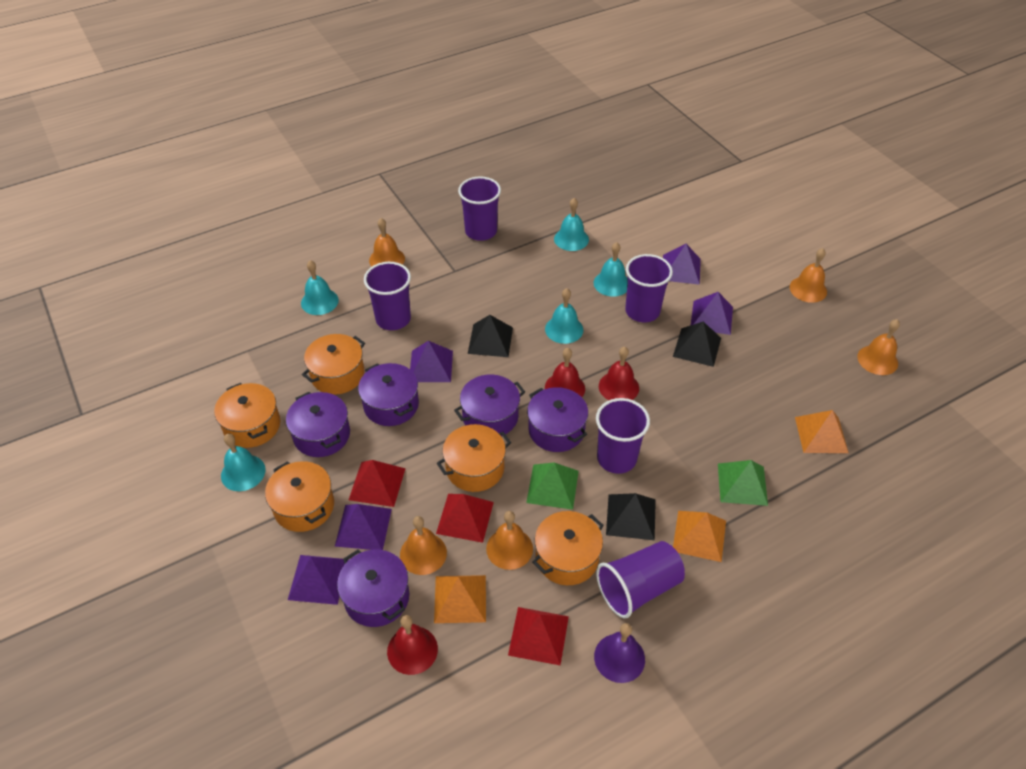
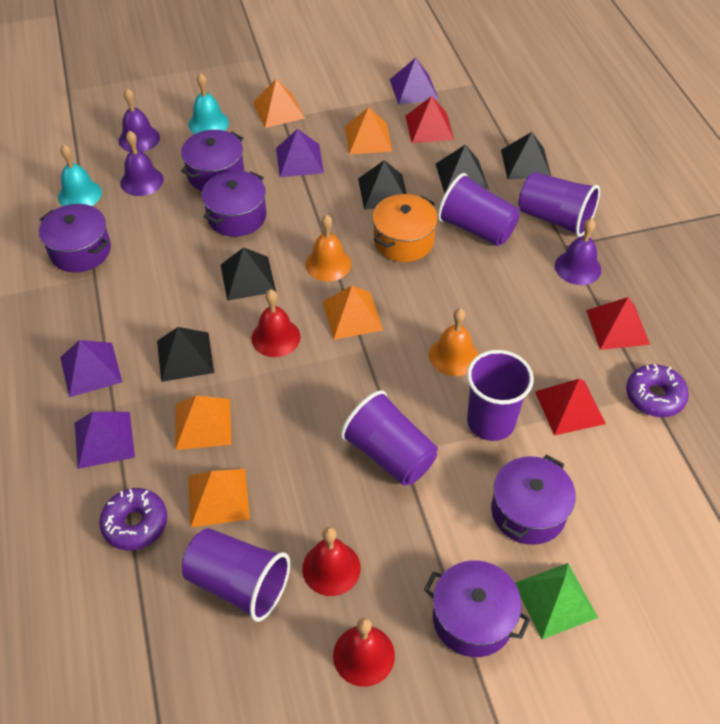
black pyramid: [468,315,513,357] [606,493,656,540] [673,322,721,367] = 3 -> [157,327,214,382] [221,247,276,301] [358,160,407,210] [436,145,489,193] [501,132,551,179] = 5
green pyramid: [526,463,579,510] [718,460,768,506] = 2 -> [515,563,598,639] = 1
orange bell: [369,218,405,267] [400,516,447,575] [486,511,533,570] [790,248,827,303] [857,319,900,375] = 5 -> [305,215,351,281] [429,308,479,376] = 2
orange pot: [214,383,280,448] [265,461,334,532] [302,334,365,395] [437,424,511,492] [532,511,604,585] = 5 -> [372,194,438,262] = 1
orange pyramid: [434,575,486,623] [673,511,726,562] [795,410,849,453] = 3 -> [175,396,231,450] [188,469,250,527] [253,79,305,128] [323,285,383,340] [345,107,392,155] = 5
purple bell: [594,623,645,683] = 1 -> [119,88,160,152] [121,131,164,196] [555,218,601,285] = 3
purple donut: none = 0 -> [99,488,167,551] [626,364,689,417] = 2
purple pyramid: [288,555,349,605] [335,504,392,550] [410,341,453,382] [663,244,701,285] [691,292,733,335] = 5 -> [60,340,122,397] [75,412,135,469] [276,129,324,177] [390,58,439,105] = 4
turquoise bell: [221,434,266,491] [301,260,339,315] [545,288,583,344] [554,198,589,251] [594,242,628,297] = 5 -> [58,144,102,206] [188,73,229,134] = 2

